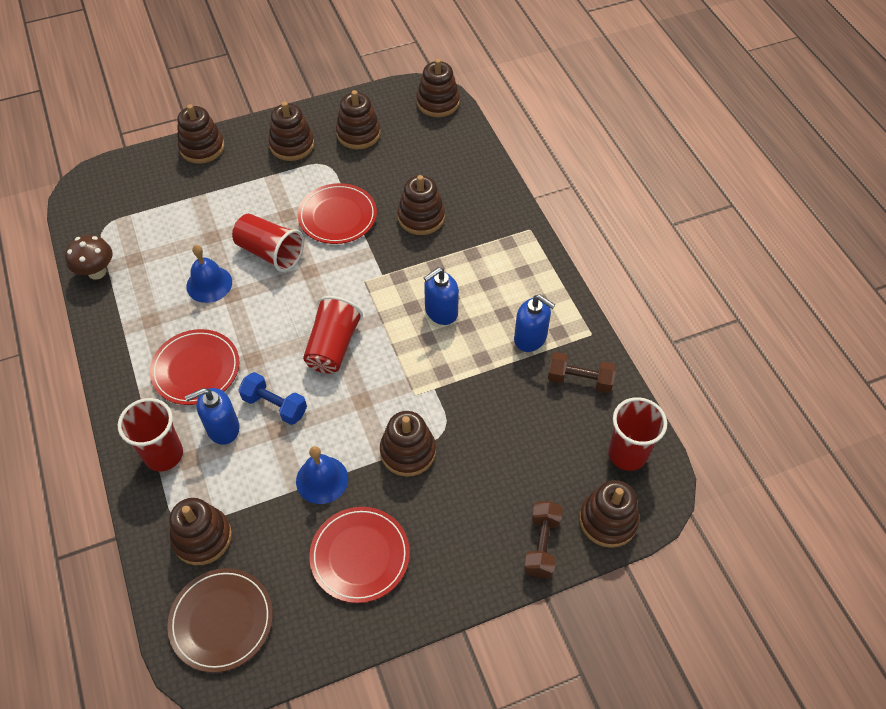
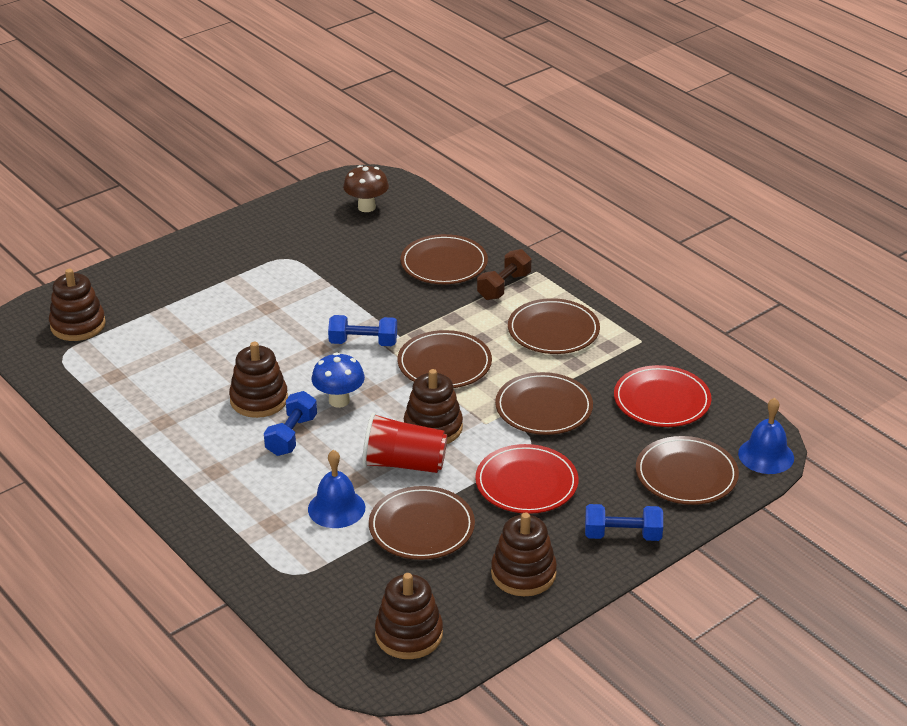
blue dumbbell: [238,372,307,425] = 1 -> [264,391,317,456] [328,315,397,346] [585,504,663,541] = 3
blue mushroom: none = 0 -> [312,353,365,408] = 1
blue soap dispenser: [185,388,239,445] [424,267,459,325] [514,295,555,352] = 3 -> none = 0
brown dumbbell: [524,501,563,578] [548,352,616,393] = 2 -> [477,249,531,300] = 1
brown plate: [167,568,273,673] = 1 -> [369,486,475,560] [397,330,492,388] [400,234,488,284] [495,372,593,435] [508,298,600,354] [636,436,739,505] = 6
brown stacking toy: [169,498,232,565] [177,104,224,164] [268,102,314,161] [336,90,381,149] [380,411,436,477] [397,175,445,235] [416,59,460,117] [579,480,640,548] = 8 -> [49,269,106,341] [229,342,288,418] [375,573,443,659] [404,369,463,444] [491,512,557,596] = 5
red cup: [118,398,183,471] [232,214,304,272] [303,296,363,374] [608,397,667,471] = 4 -> [362,413,447,473] = 1
red plate: [150,329,240,405] [298,183,377,244] [309,507,410,603] = 3 -> [475,444,579,514] [614,365,712,427] = 2

